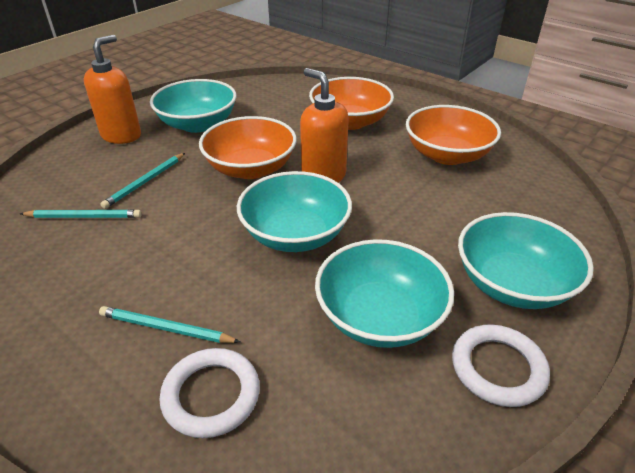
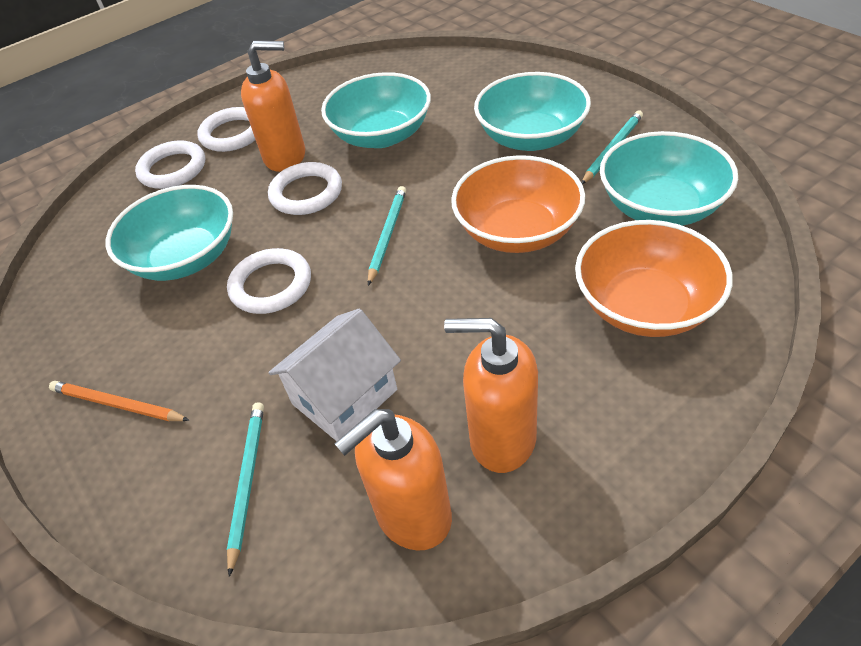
orange bowl: [199,116,297,179] [309,77,394,130] [406,105,501,165] = 3 -> [451,155,585,253] [575,220,733,337] = 2
orange pencil: none = 0 -> [49,381,190,421] = 1
orange soap dispenser: [84,35,141,144] [300,68,349,183] = 2 -> [241,41,305,172] [335,409,452,551] [444,318,538,473] = 3
white house: none = 0 -> [268,309,401,441] = 1
white ring: [159,348,260,438] [452,324,550,407] = 2 -> [135,140,205,189] [197,107,255,152] [227,248,311,314] [268,162,342,215] = 4

